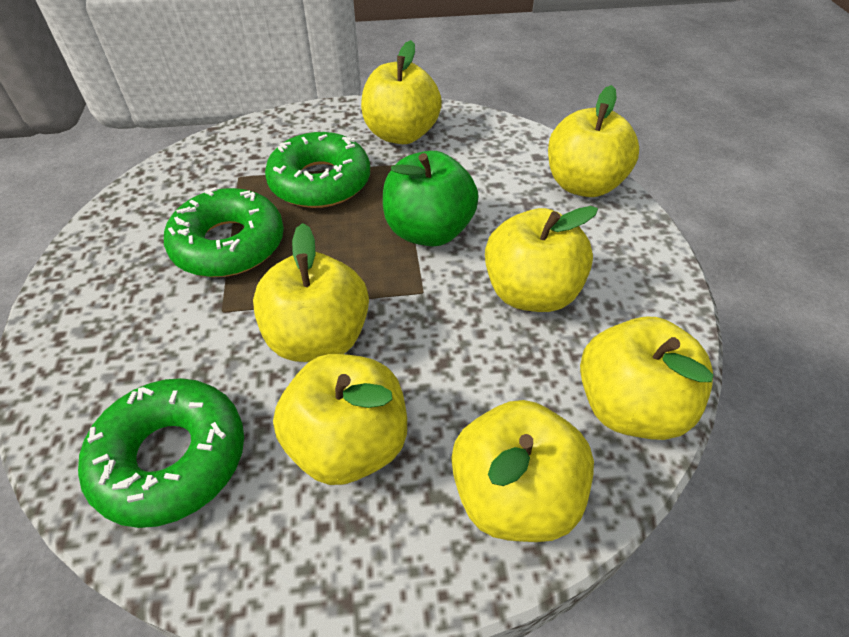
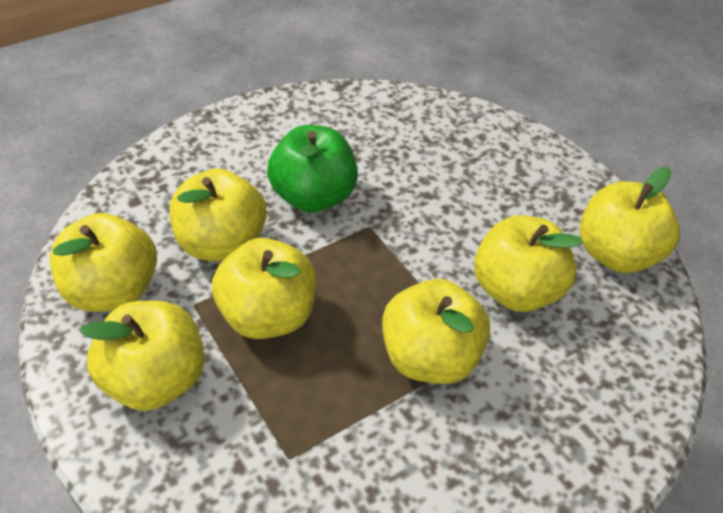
green donut: [78,378,244,528] [164,187,284,277] [265,132,370,208] = 3 -> none = 0

